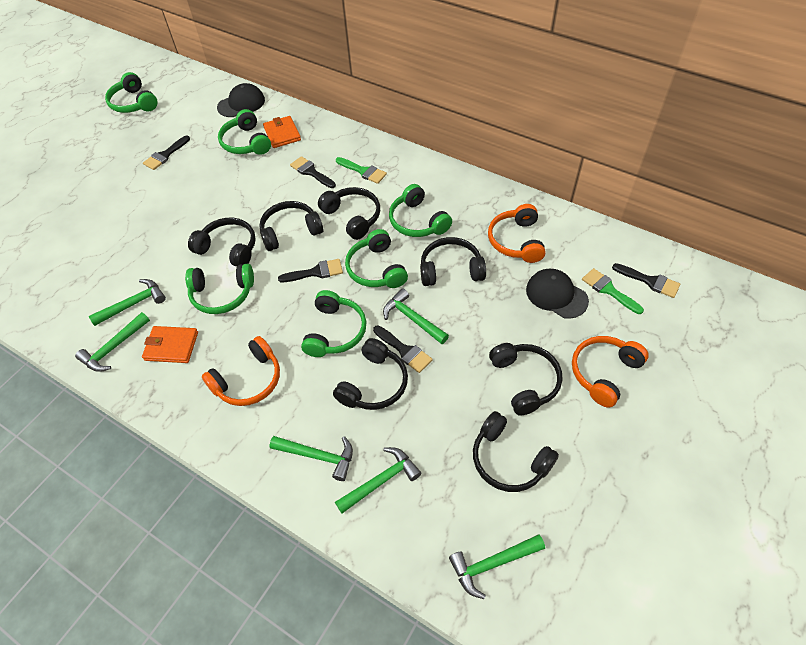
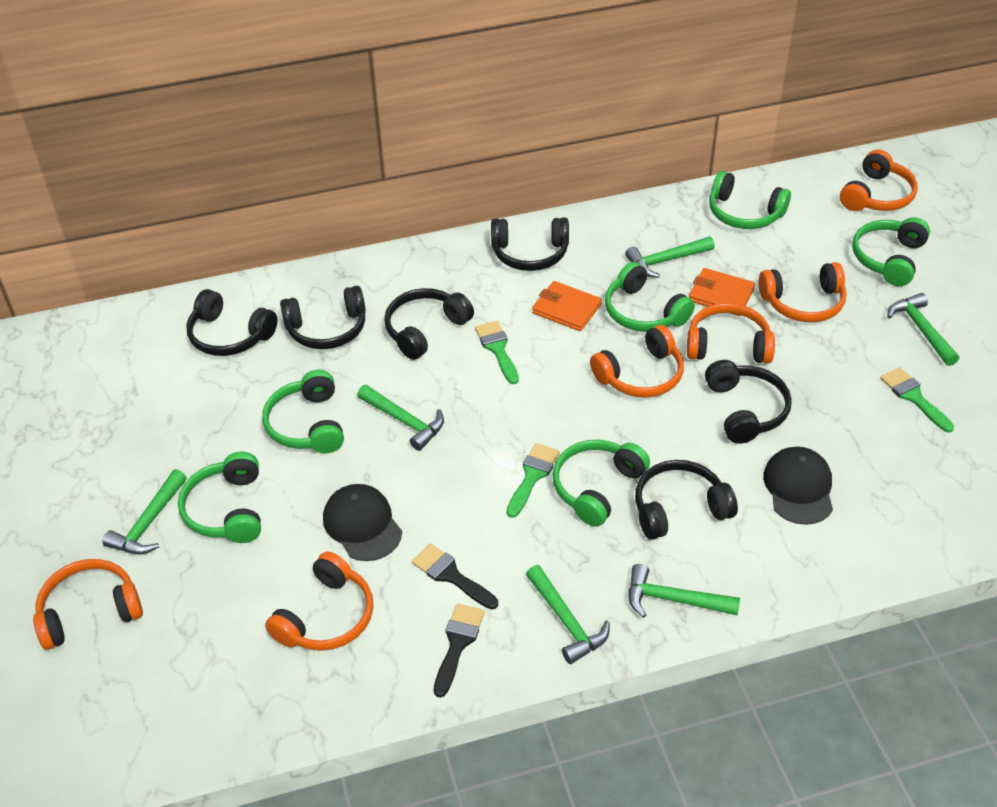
black brush: [143,135,190,170] [278,259,343,282] [290,156,336,188] [373,326,433,373] [612,263,680,298] = 5 -> [412,544,498,610] [434,604,485,698] = 2
black headphones: [188,218,256,266] [259,201,323,251] [318,187,380,240] [333,338,408,410] [420,237,486,286] [473,411,559,492] [489,343,563,416] = 7 -> [186,289,278,356] [280,286,366,349] [384,288,474,360] [491,218,569,271] [635,460,738,540] [705,360,792,444] = 6
green brush: [336,157,387,184] [582,268,644,314] = 2 -> [475,321,519,384] [506,443,560,518] [880,367,954,433] = 3
orange headphones: [202,336,280,406] [488,204,546,263] [572,336,649,408] = 3 -> [33,559,143,650] [265,552,373,651] [590,325,684,398] [687,303,775,364] [759,262,846,322] [840,150,918,211] = 6

